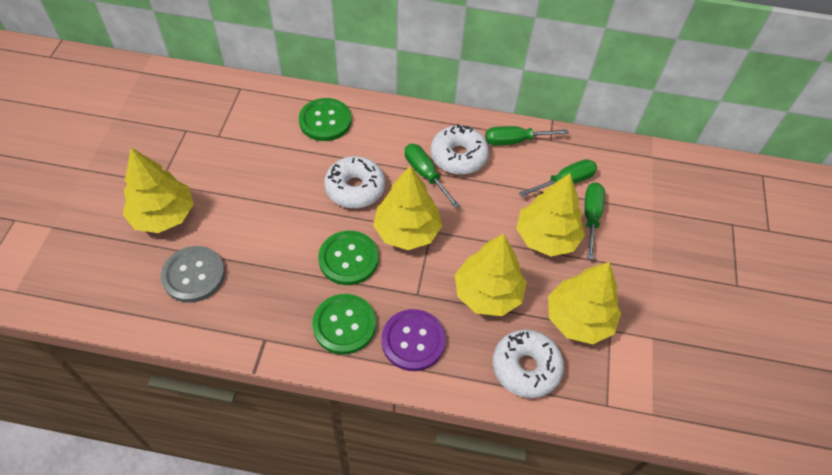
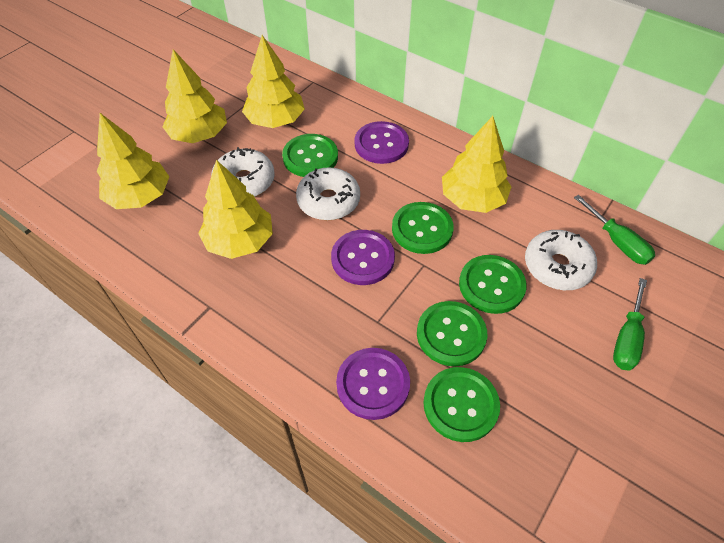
green button: [299,98,352,141] [312,294,376,355] [318,231,379,285] = 3 -> [282,134,338,177] [392,202,454,254] [417,301,487,366] [423,367,500,442] [459,255,527,314] = 5
green screwdriver: [405,144,460,208] [485,126,569,146] [519,159,597,197] [584,182,605,260] = 4 -> [574,195,655,265] [613,278,647,371] = 2
grey button: [161,246,225,303] = 1 -> none = 0
purple button: [381,309,446,371] = 1 -> [331,230,395,285] [336,348,410,420] [355,121,409,164] = 3

